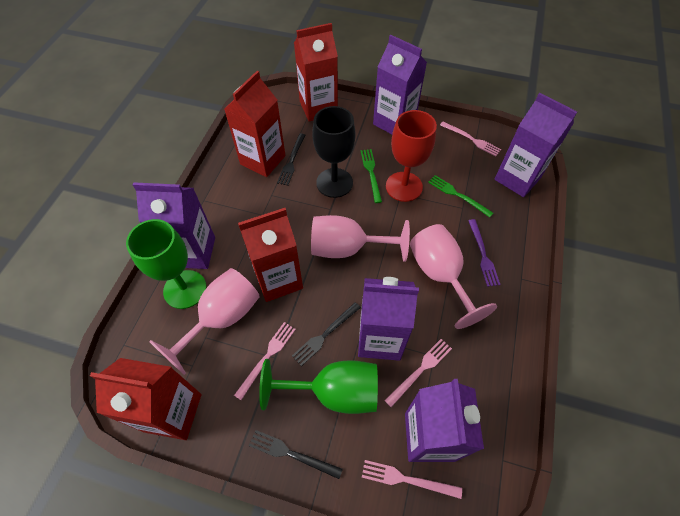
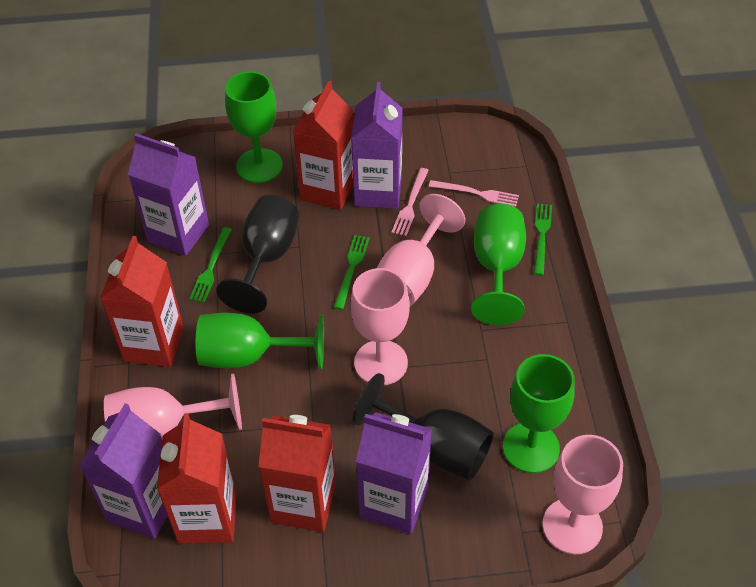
black fork: [249,430,343,479] [277,133,305,186] [292,302,361,366] = 3 -> none = 0
black goblet: [312,106,356,198] = 1 -> [216,195,299,314] [353,373,494,481] = 2
green fork: [361,149,382,203] [428,175,493,218] = 2 -> [189,227,232,303] [334,235,370,310] [534,203,552,276] = 3
green goblet: [126,219,206,309] [259,359,378,414] = 2 -> [196,313,324,369] [225,71,283,183] [471,204,526,325] [503,354,575,473] = 4
pink fork: [234,322,296,400] [362,460,462,499] [384,339,452,407] [440,122,501,157] = 4 -> [392,168,429,236] [429,180,519,207] = 2
pink goblet: [149,268,260,375] [311,215,410,262] [410,224,497,329] = 3 -> [104,373,242,438] [350,268,410,385] [377,194,465,307] [542,435,623,555] = 4
purple carton: [132,182,215,269] [358,277,419,361] [373,35,427,134] [405,379,484,462] [494,93,577,197] = 5 -> [79,403,167,539] [128,133,209,256] [351,82,403,209] [356,412,432,534] = 4
purple fork: [468,219,501,287] = 1 -> none = 0
red goblet: [386,110,437,202] = 1 -> none = 0

